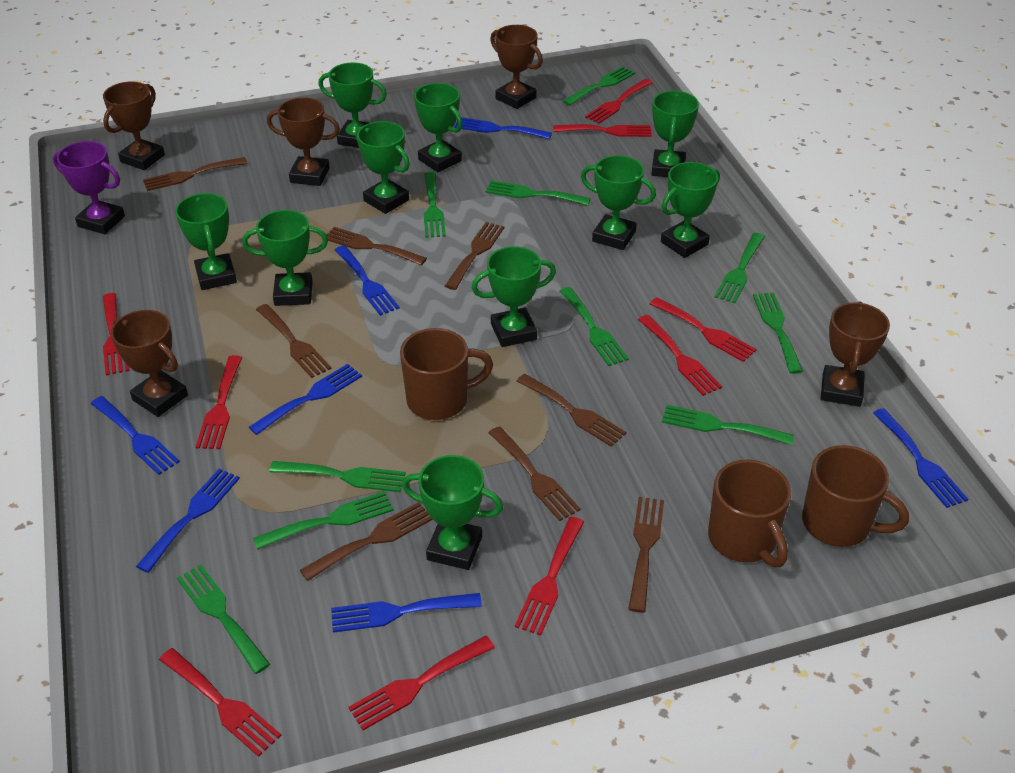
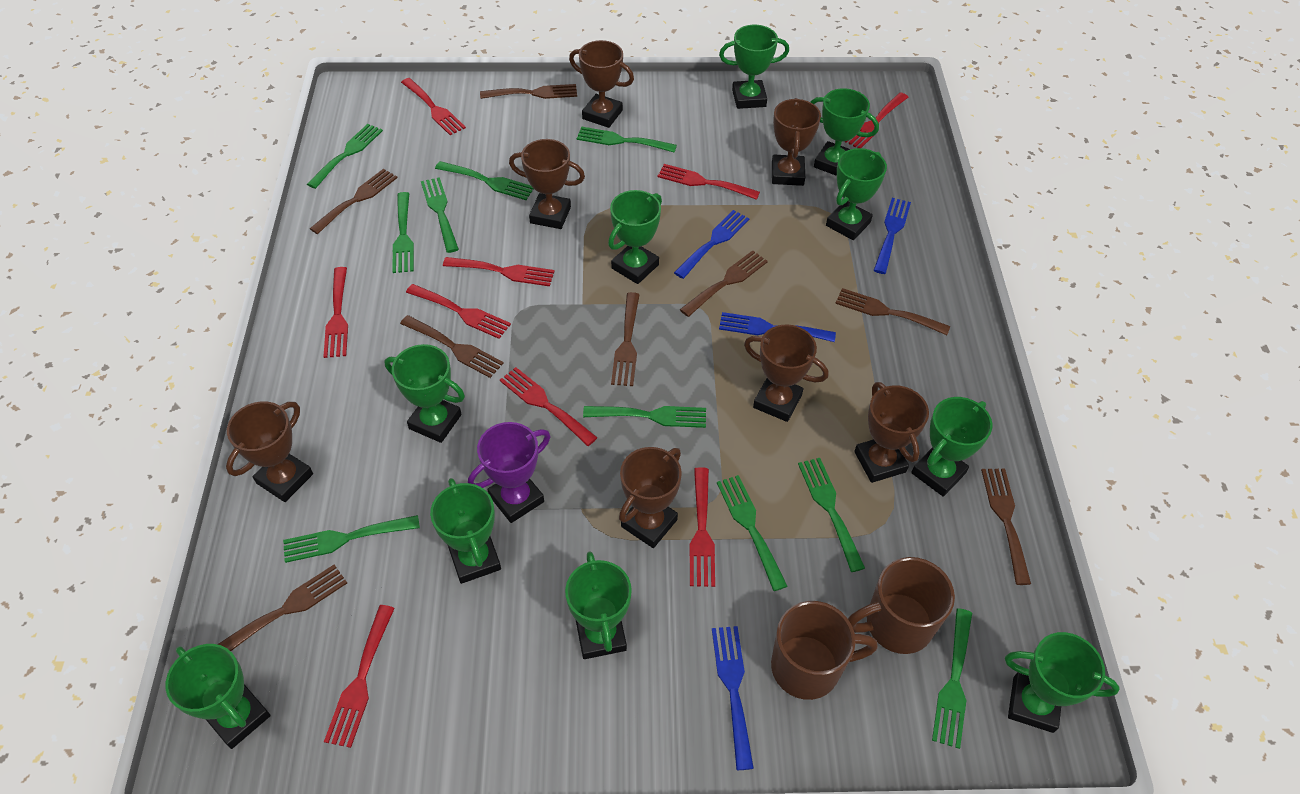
blue fork: [91,396,180,475] [136,469,240,573] [249,364,362,435] [331,593,482,633] [335,245,400,316] [454,117,552,139] [873,408,968,508] = 7 -> [674,210,750,279] [712,626,754,770] [719,312,836,342] [874,198,911,274] = 4
brown mug: [400,328,493,420] [708,460,791,567] [802,445,909,547] = 3 -> [771,601,878,700] [848,557,955,654] = 2
brown trophy: [103,81,165,170] [111,310,188,417] [267,97,340,186] [490,25,543,109] [821,301,890,407] = 5 -> [226,401,313,502] [509,139,585,229] [569,40,634,128] [619,447,682,548] [744,325,829,422] [772,98,821,186] [854,382,929,483] = 7

